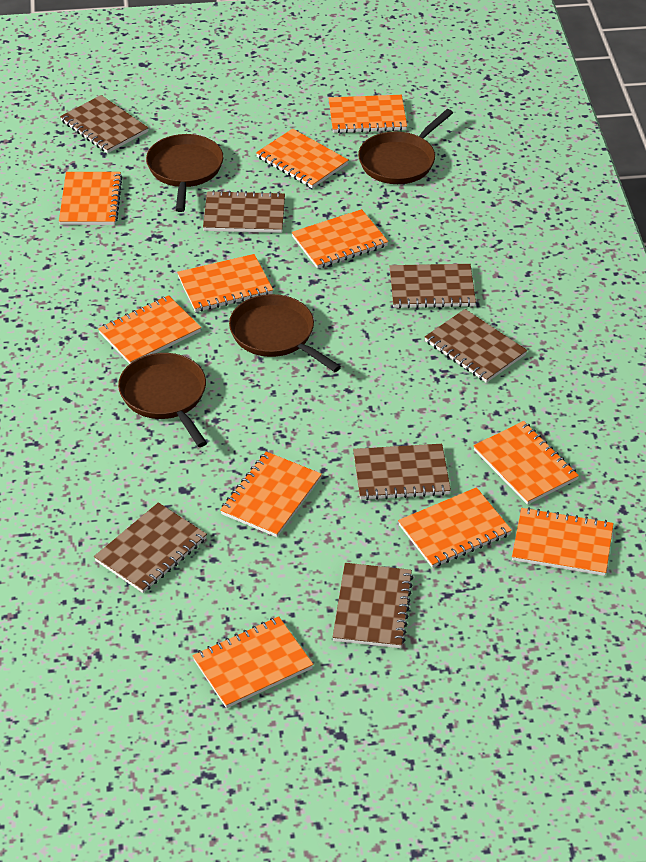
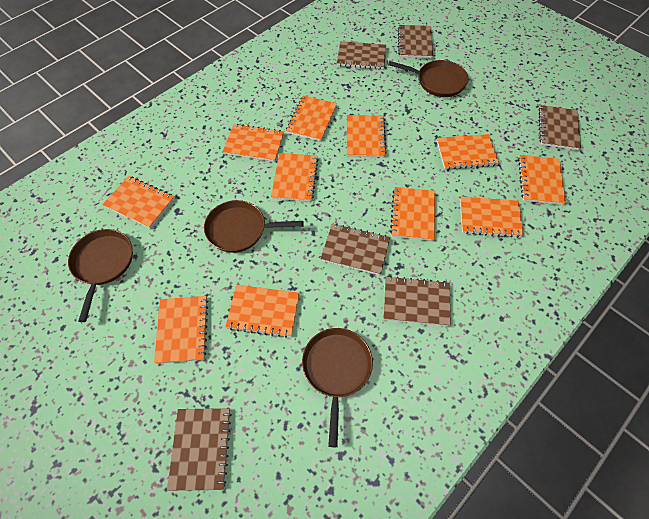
brown notebook: [60,95,148,153] [94,502,207,593] [203,190,285,233] [333,563,414,648] [353,444,451,500] [389,264,476,308] [425,309,527,383] = 7 -> [167,408,232,491] [320,223,390,275] [337,41,386,69] [384,276,451,326] [398,25,433,58] [539,105,581,150] = 6

